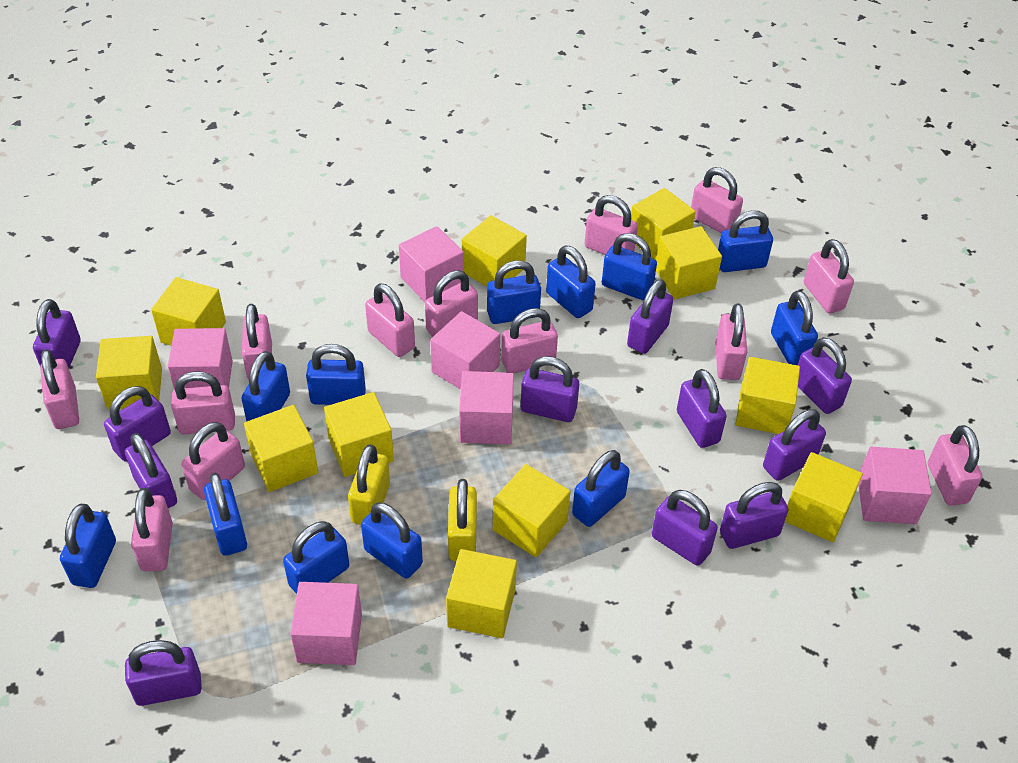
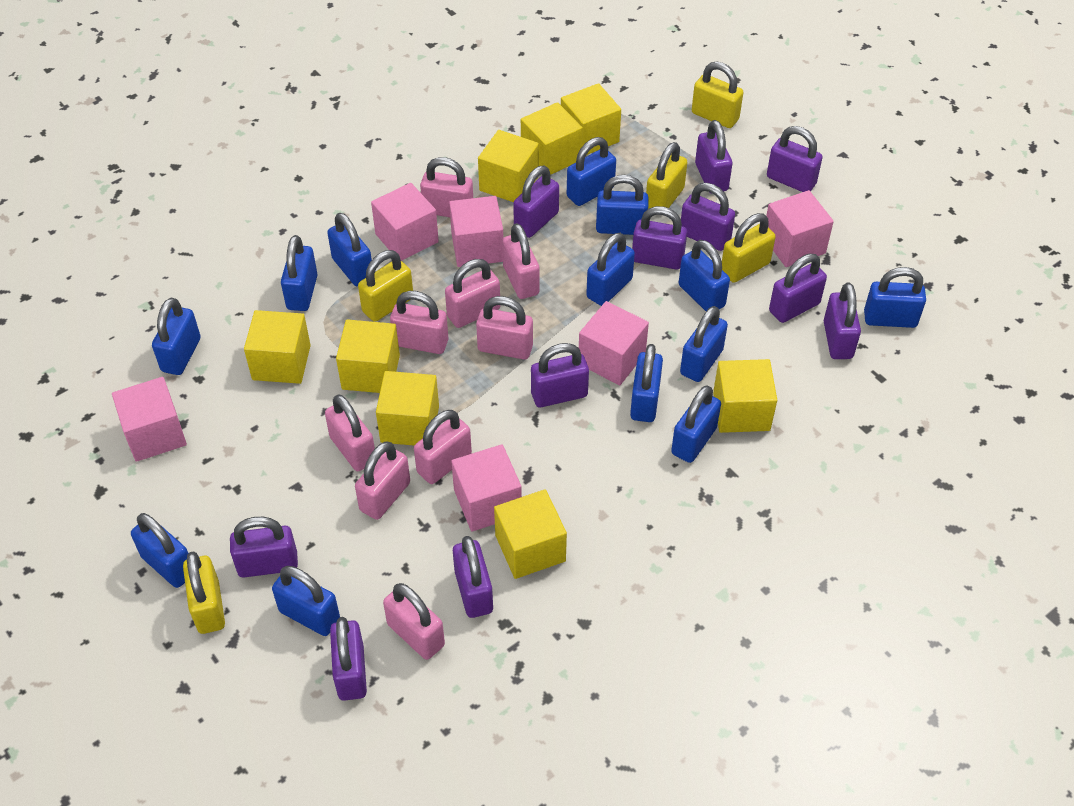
blue padlock: [60,504,116,588] [204,473,247,556] [241,351,290,421] [283,521,349,594] [306,344,366,405] [361,502,423,578] [487,260,541,324] [546,246,596,318] [572,450,630,527] [602,233,657,300] [718,210,773,272] [771,290,818,365] = 12 -> [131,513,188,588] [152,298,201,375] [272,566,340,636] [281,235,318,311] [327,213,372,286] [567,137,616,206] [586,233,635,306] [596,175,649,235] [630,344,663,422] [671,385,721,463] [679,240,730,311] [680,306,728,382] [864,267,926,328] = 13
pink padlock: [40,349,79,429] [131,488,173,571] [171,371,235,435] [182,422,245,500] [242,304,272,380] [365,283,415,357] [425,270,478,336] [501,308,558,373] [584,195,638,255] [691,167,743,233] [715,303,747,380] [804,239,854,313] [928,425,982,506] = 13 -> [325,394,375,471] [355,441,410,520] [383,583,445,660] [390,291,448,354] [414,410,472,484] [420,157,473,217] [445,259,500,328] [476,296,533,360] [502,223,540,299] = 9
yellow cube: [96,336,162,410] [151,277,226,346] [244,405,318,492] [324,392,394,477] [446,549,517,638] [462,215,527,287] [493,464,570,557] [631,188,696,260] [656,226,722,299] [736,357,800,434] [785,452,863,542] = 11 -> [244,310,311,384] [336,319,400,393] [376,371,439,446] [478,130,539,202] [494,489,567,579] [521,102,583,175] [561,83,621,155] [713,359,777,433] = 8
yellow padlock: [348,444,390,525] [448,479,477,561] = 2 -> [183,551,225,634] [358,250,413,322] [646,142,687,209] [692,61,743,128] [722,213,776,283] = 5

